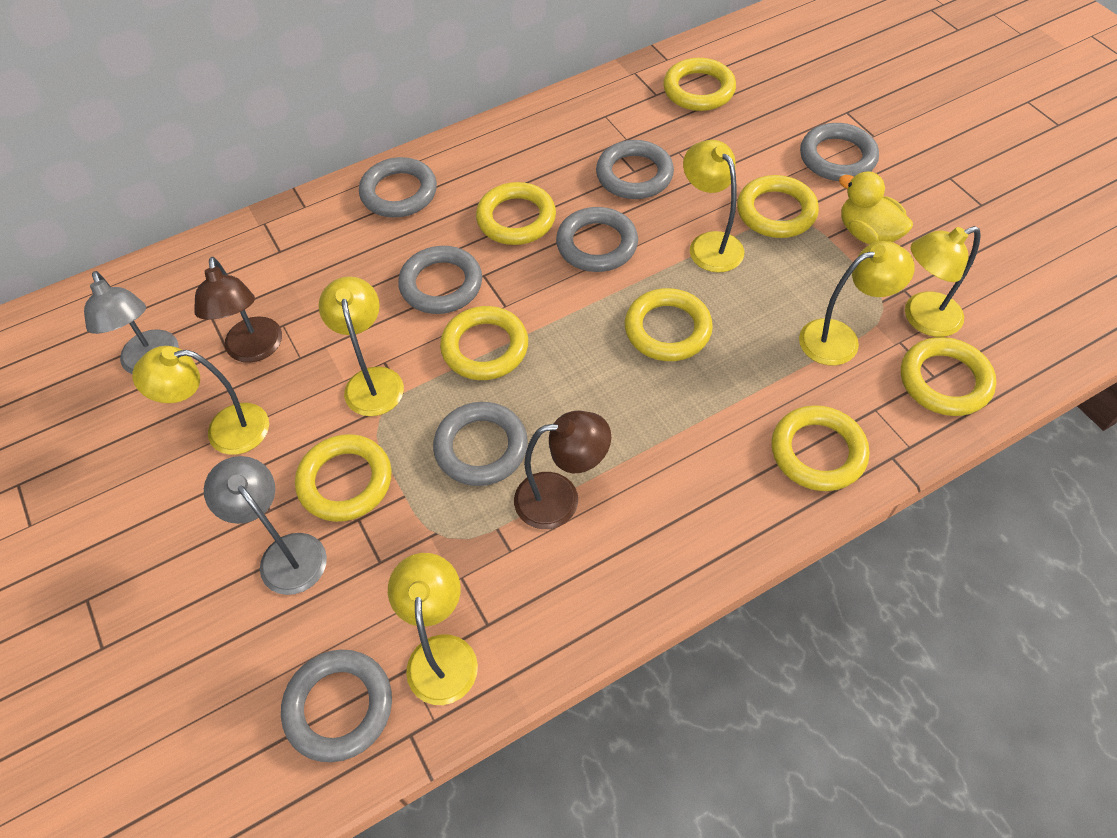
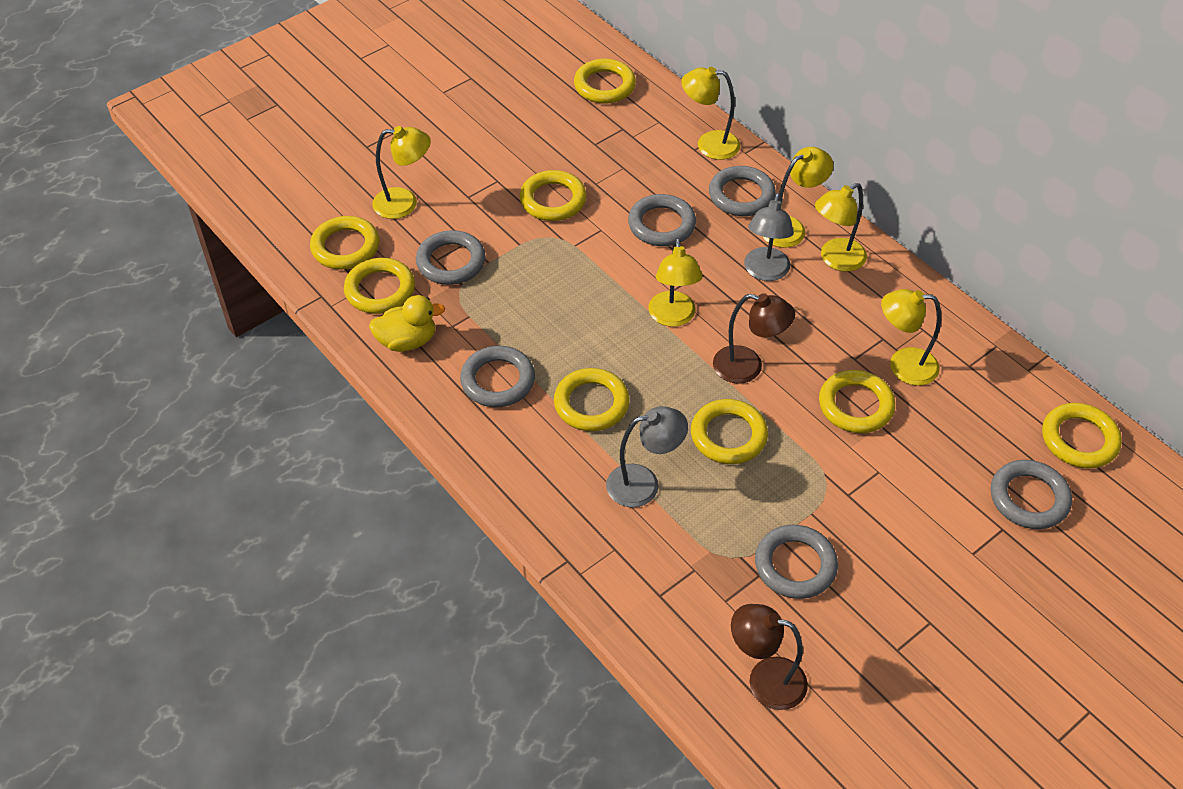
grey ring: [281,649,392,762] [359,157,437,218] [398,246,482,314] [433,402,528,486] [556,207,638,272] [596,140,674,199] [800,123,879,181] = 7 -> [416,230,486,285] [460,346,535,407] [628,194,696,246] [709,166,776,216] [755,525,838,599] [991,460,1072,529] = 6

